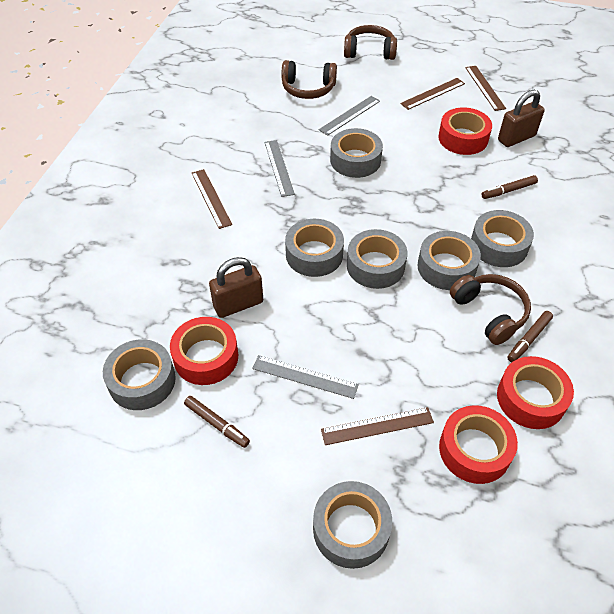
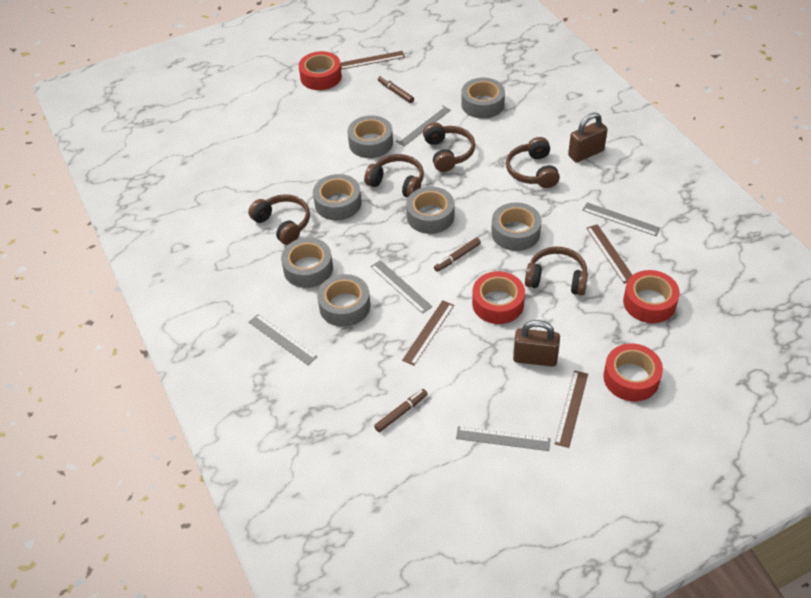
brown headphones: [282,60,337,99] [344,25,397,60] [450,274,531,345] = 3 -> [248,194,310,245] [364,154,424,197] [423,122,475,172] [506,137,560,188] [525,247,588,296] = 5
grey ruler: [252,355,359,399] [264,140,295,197] [319,96,380,136] = 3 -> [248,314,317,365] [370,260,433,314] [396,105,451,147] [456,426,551,451] [582,202,661,236] = 5

